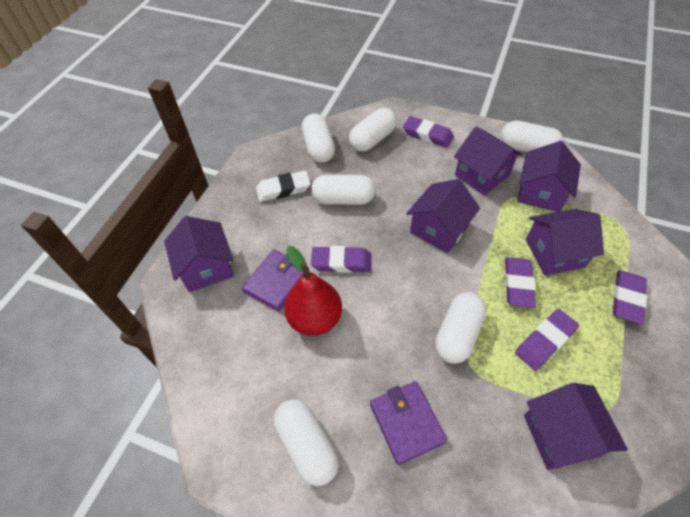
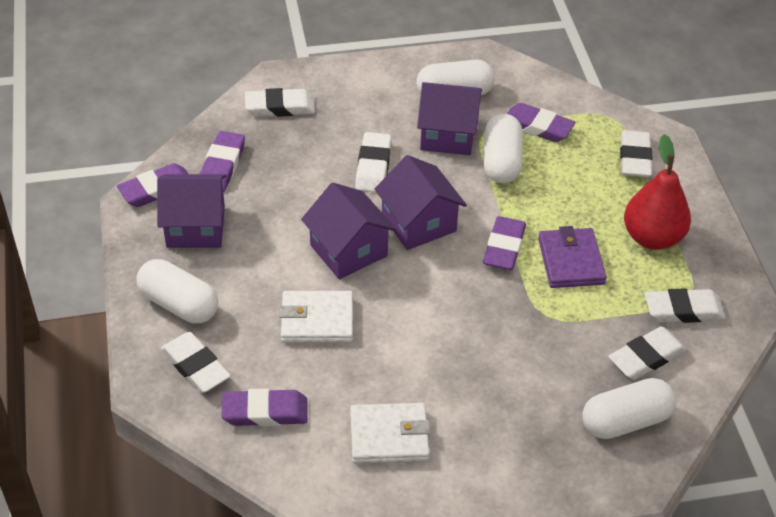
purple house: [164,216,234,292] [406,179,480,253] [454,127,523,196] [517,141,581,212] [524,383,628,470] [526,209,604,276] = 6 -> [157,174,226,248] [301,183,397,279] [375,155,467,250] [417,82,482,155] = 4
purple wallet: [242,250,309,311] [370,381,447,465] = 2 -> [538,226,607,288] = 1
white capsule: [274,399,339,486] [302,113,335,163] [311,175,376,205] [349,108,397,152] [435,292,486,364] [501,121,564,152] = 6 -> [136,259,218,323] [416,60,495,95] [483,114,523,183] [582,378,676,439] = 4
white eraser: [256,171,311,202] = 1 -> [161,332,231,393] [245,88,315,117] [355,132,392,192] [608,326,686,380] [620,130,652,177] [645,288,725,323] = 6
white wallet: none = 0 -> [279,291,353,343] [350,403,430,464] = 2

